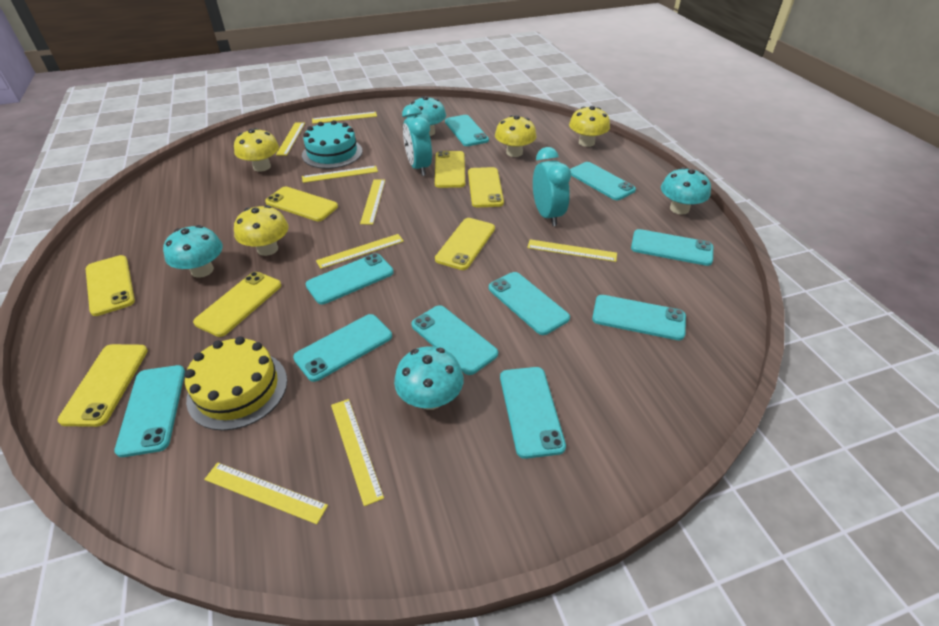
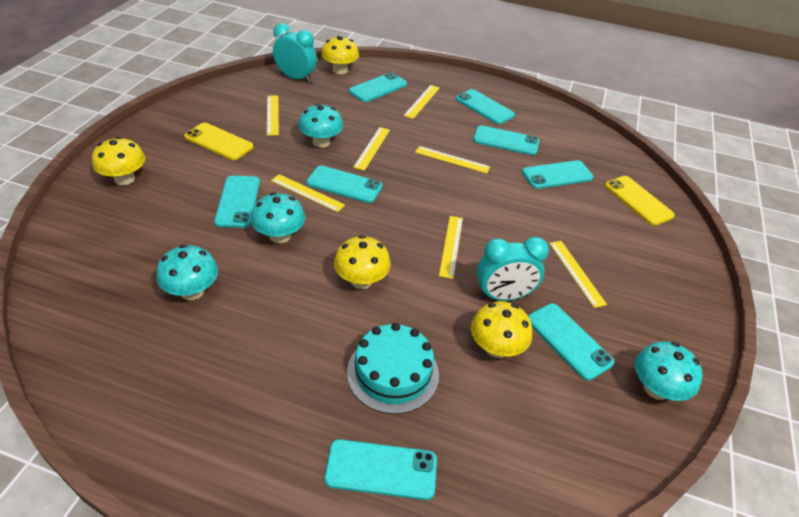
turquoise phone: [114,365,185,457] [293,314,392,382] [306,253,394,304] [411,305,498,375] [445,115,489,146] [489,272,570,335] [500,367,566,459] [570,162,636,200] [592,295,686,340] [631,229,713,266] = 10 -> [214,176,260,228] [307,165,383,203] [324,439,437,500] [349,72,407,102] [456,89,515,124] [473,125,540,155] [522,160,594,189] [528,303,614,381] = 8
yellow cake: [184,337,287,431] = 1 -> none = 0
yellow phone: [58,344,148,427] [86,255,135,316] [193,272,281,337] [265,187,338,221] [435,151,465,188] [435,218,495,270] [468,167,504,207] = 7 -> [184,122,254,160] [605,176,675,226] = 2
yellow ruler: [204,462,328,524] [276,122,305,156] [302,166,378,183] [312,112,377,124] [316,234,404,269] [331,399,384,506] [360,179,385,225] [527,239,617,262] = 8 -> [267,96,279,136] [271,174,345,212] [353,127,390,171] [403,85,440,119] [415,146,490,174] [439,216,463,279] [549,241,607,308] = 7

